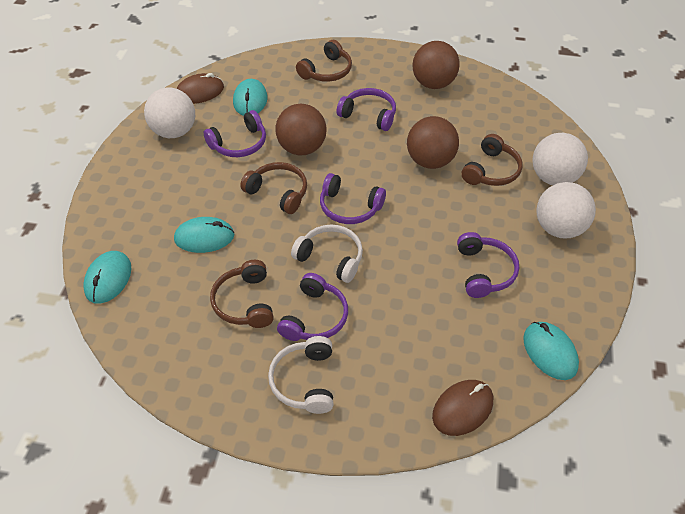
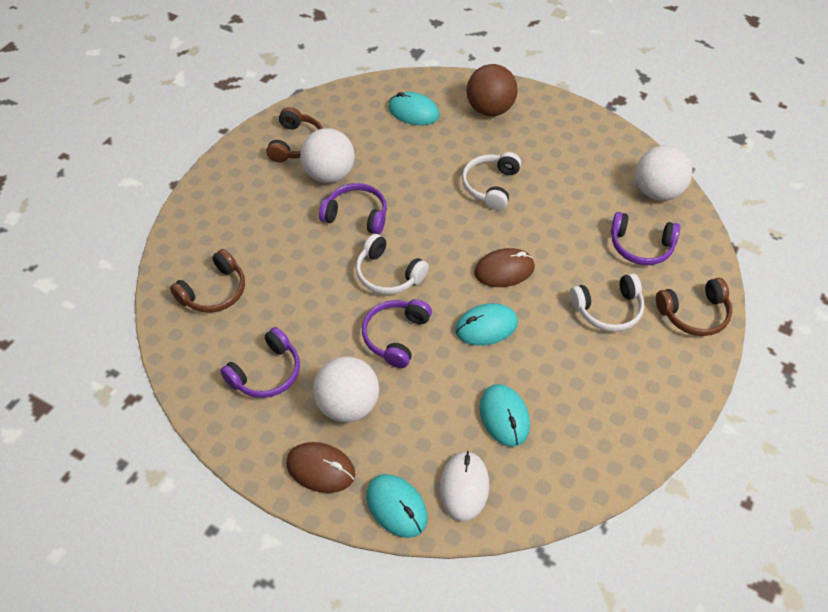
brown ball: [276,104,327,155] [407,116,459,169] [412,41,460,89] = 3 -> [467,64,518,116] = 1
brown headphones: [210,260,274,328] [240,162,307,214] [296,40,352,82] [461,134,522,186] = 4 -> [170,249,245,313] [266,107,323,163] [656,278,732,336] = 3
purple headphones: [204,110,266,157] [277,273,348,341] [320,173,386,224] [336,88,396,131] [457,232,519,298] = 5 -> [220,327,300,398] [319,183,387,234] [362,299,432,368] [611,212,680,265] = 4
white headphones: [268,336,333,414] [291,225,363,283] = 2 -> [356,234,429,294] [462,152,521,210] [570,273,644,332] = 3
white mouse: none = 0 -> [439,451,489,521] = 1

